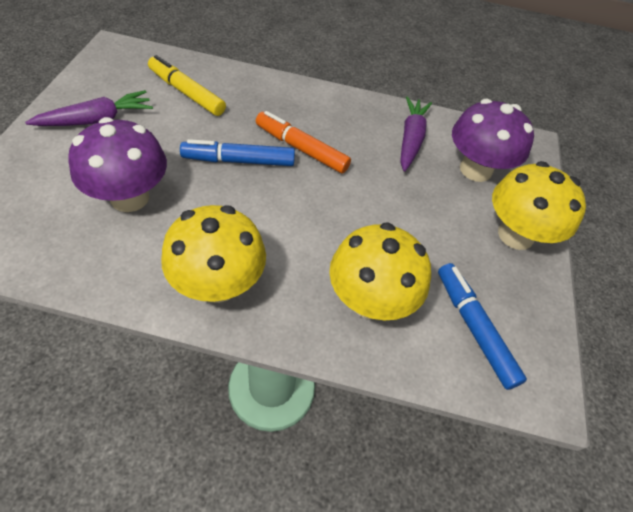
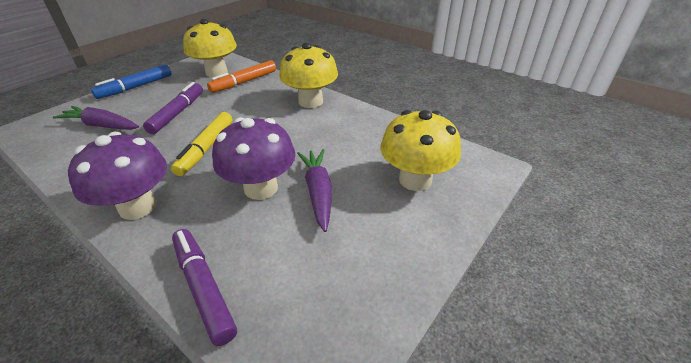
blue marker: [180,139,295,166] [438,263,527,390] = 2 -> [91,64,172,99] = 1
purple marker: none = 0 -> [143,82,203,134] [172,229,237,346] = 2

